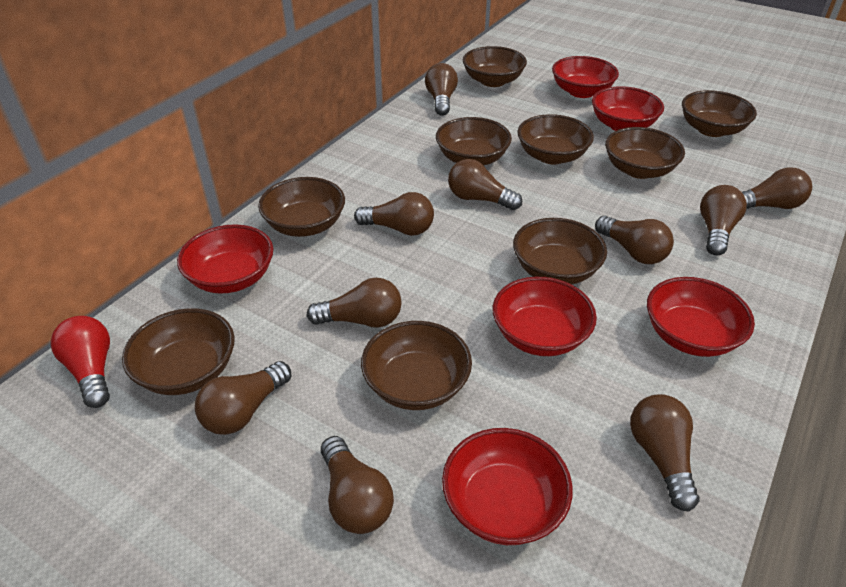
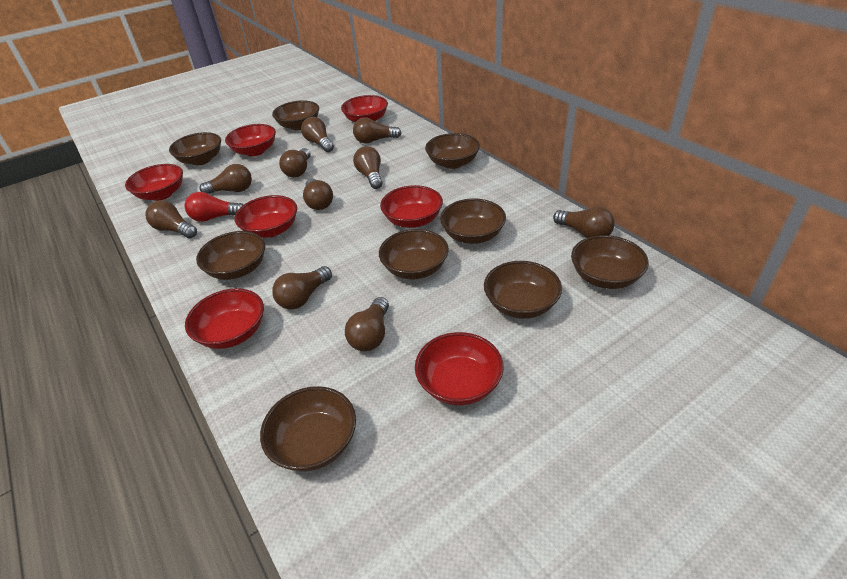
red bowl: [177,224,273,294] [442,428,573,545] [493,276,597,356] [552,56,619,98] [592,86,664,131] [647,277,755,357] = 6 -> [125,164,183,201] [185,288,264,349] [225,124,276,156] [235,195,297,238] [341,95,388,122] [380,185,443,228] [415,332,504,405] = 7

